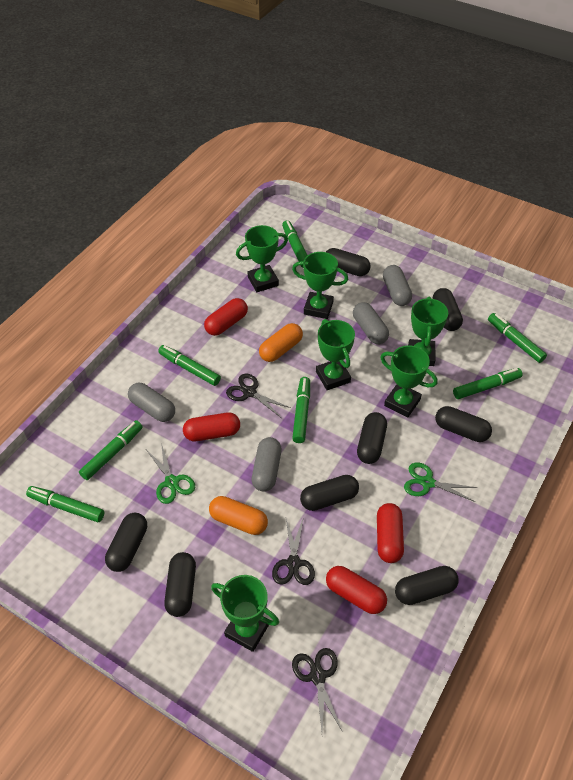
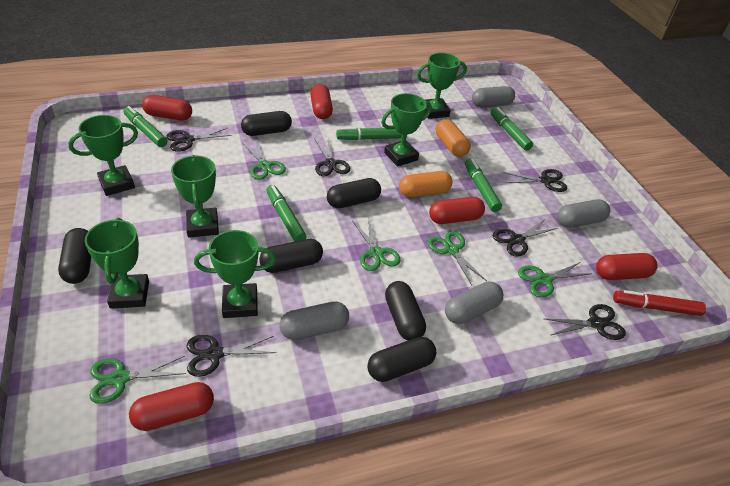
black capsule: [105,513,147,572] [164,552,196,617] [300,475,359,511] [326,248,371,276] [357,412,387,464] [395,566,458,605] [433,288,463,331] [435,406,492,442] = 8 -> [58,228,91,284] [241,111,292,136] [259,239,323,273] [327,178,381,208] [368,337,436,382] [385,281,426,340] = 6
black scissors: [226,374,291,417] [272,517,315,585] [292,648,342,731] = 3 -> [167,128,232,151] [187,335,276,377] [315,139,350,176] [493,219,557,257] [503,169,567,192] [545,304,626,340] = 6
green marker: [26,486,104,522] [79,420,143,480] [158,345,221,386] [282,220,308,268] [292,377,310,443] [453,368,523,399] [488,313,547,363] = 7 -> [123,106,167,147] [266,185,306,241] [336,127,402,140] [465,158,502,212] [490,107,533,151] = 5
green scissors: [147,443,195,504] [404,463,478,502] = 2 -> [90,356,186,404] [243,141,286,180] [353,217,400,271] [427,231,487,285] [518,262,590,297] = 5
red capsule: [183,413,240,441] [204,298,248,336] [326,566,387,614] [377,503,404,563] = 4 -> [129,382,214,431] [142,95,192,120] [310,84,333,119] [429,197,485,224] [596,253,658,280] = 5
red marker: none = 0 -> [613,290,706,316] = 1

